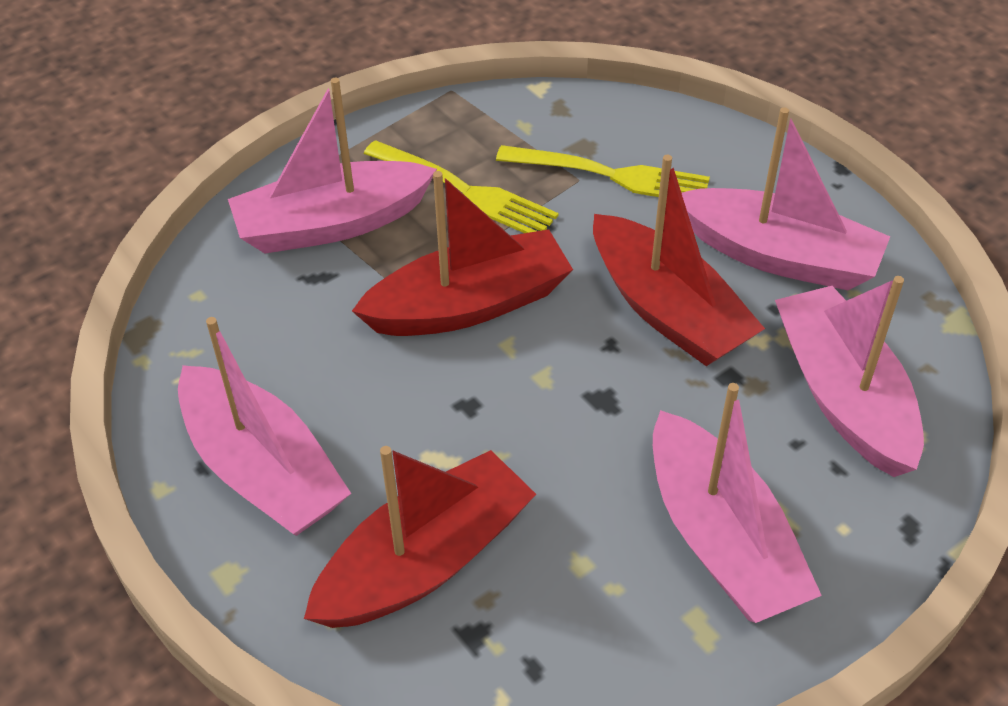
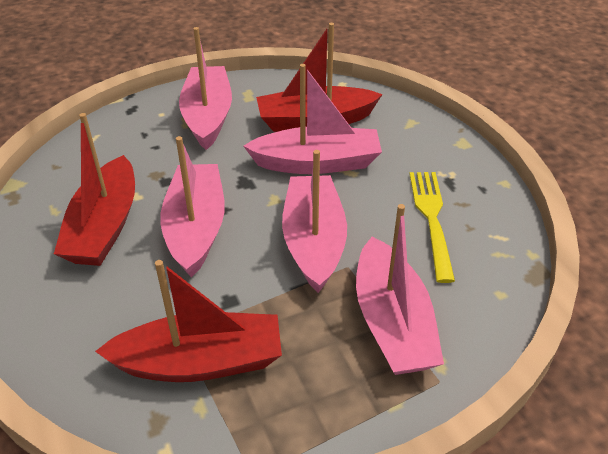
yellow fork: [364,140,558,233] [496,145,710,197] = 2 -> [409,172,455,283] = 1

